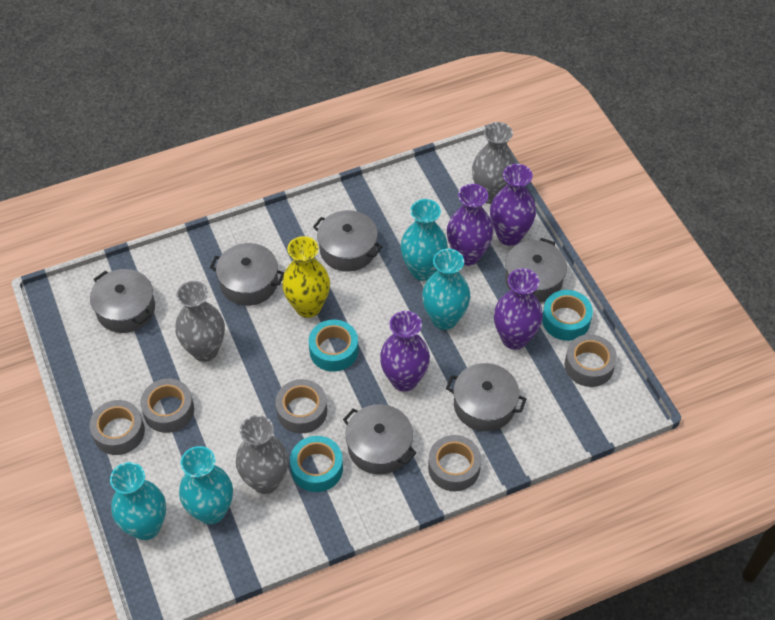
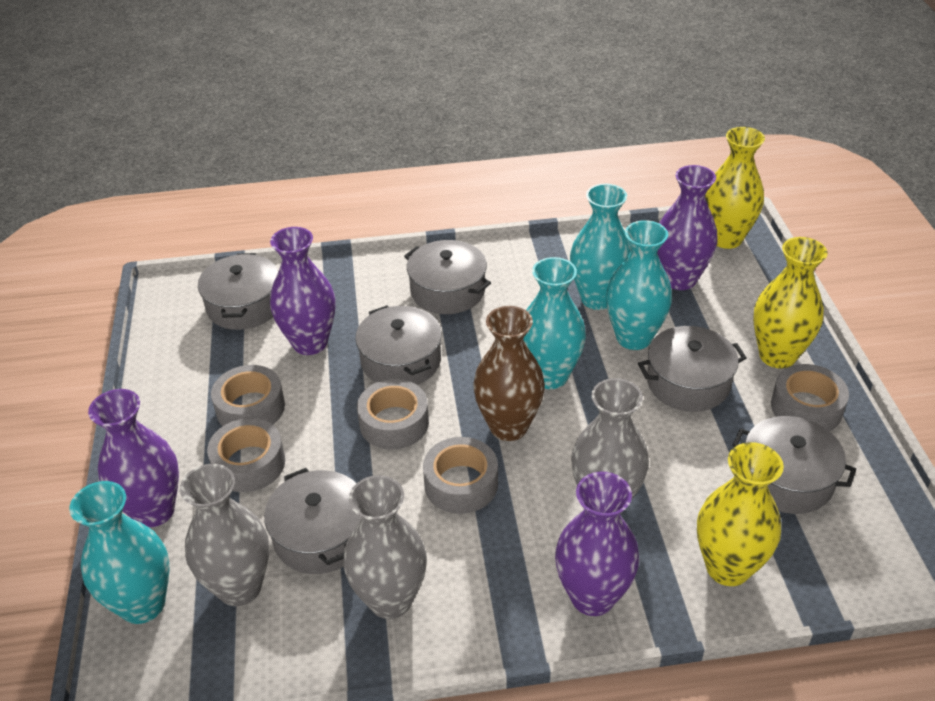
brown vase: none = 0 -> [473,306,545,441] = 1
turquoise tape: [290,436,343,492] [309,320,358,372] [542,290,593,341] = 3 -> none = 0
yellow vase: [282,236,330,318] = 1 -> [697,442,784,586] [705,127,765,249] [753,237,828,369] = 3

